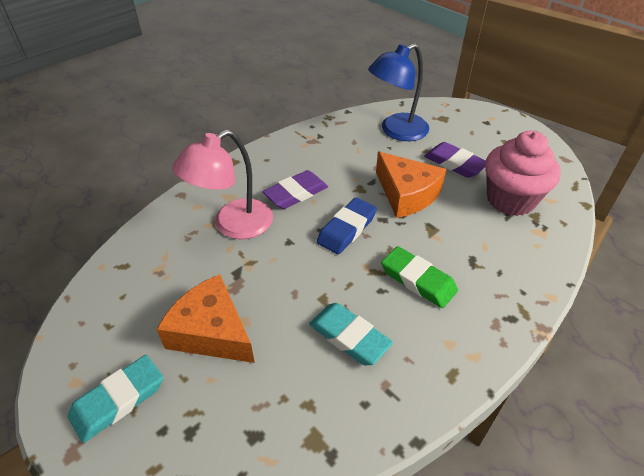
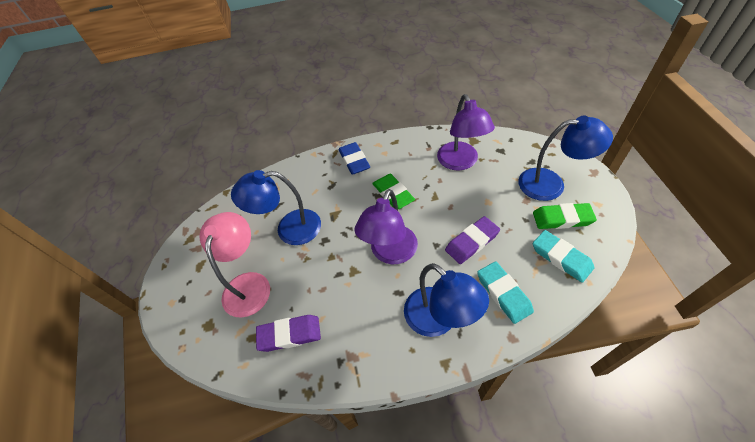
blue lamp: [368,43,429,141] = 1 -> [231,170,321,245] [404,263,489,337] [518,116,613,201] = 3
green eraser: [381,246,458,308] = 1 -> [372,174,415,209] [533,203,597,229] = 2
orange cheese: [156,274,255,363] [376,152,446,218] = 2 -> none = 0
pink cupcake: [485,131,561,216] = 1 -> none = 0
purple lamp: none = 0 -> [354,189,418,264] [437,94,495,171] = 2

